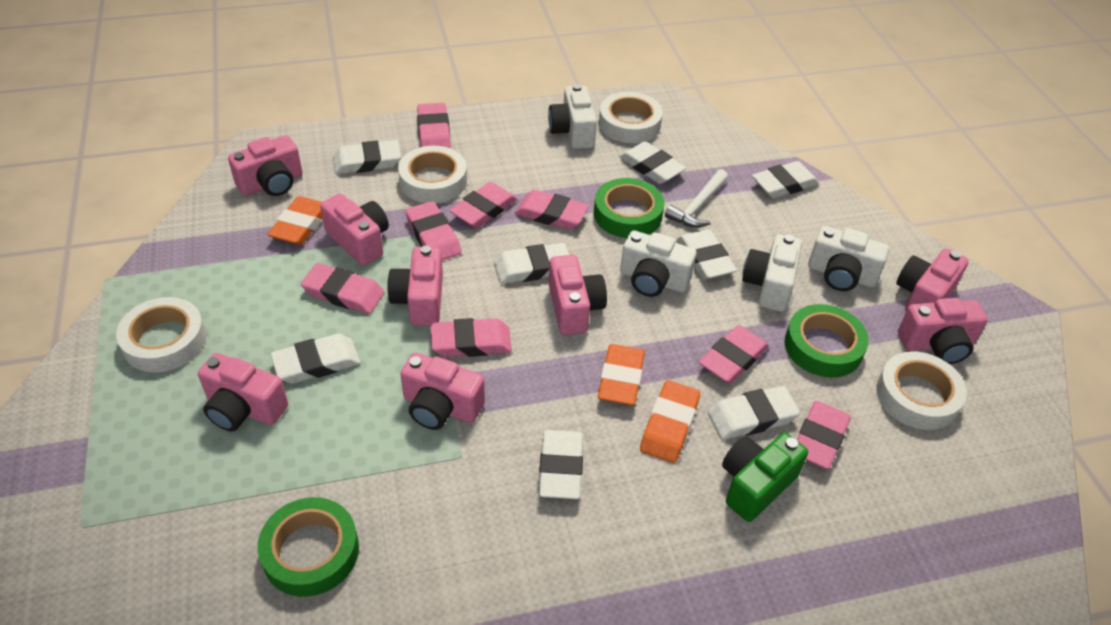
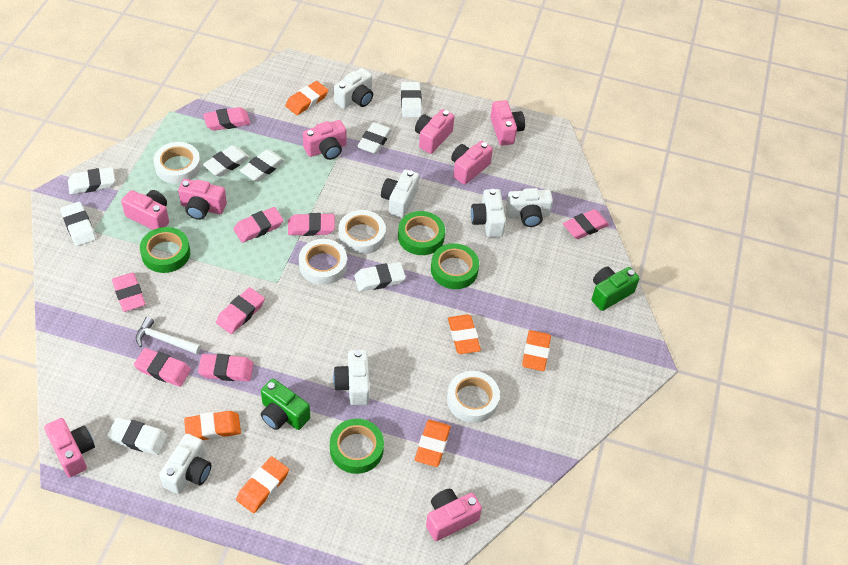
green camera: [722,432,808,522] = 1 -> [261,379,310,430] [592,267,640,311] = 2
green tape: [257,497,359,597] [594,178,664,238] [784,304,869,378] = 3 -> [140,227,190,273] [330,419,384,474] [398,211,445,255] [431,243,479,289] = 4
orange eraser: [267,196,322,245] [598,344,645,405] [640,380,700,463] = 3 -> [184,411,241,440] [236,456,289,513] [285,81,328,115] [415,420,451,467] [448,314,481,354] [522,330,551,371] = 6
white camera: [548,84,597,149] [620,230,697,297] [742,234,802,312] [808,226,889,291] = 4 -> [159,434,211,494] [333,350,370,405] [334,68,373,109] [381,169,419,218] [471,189,506,237] [506,188,553,227] = 6

